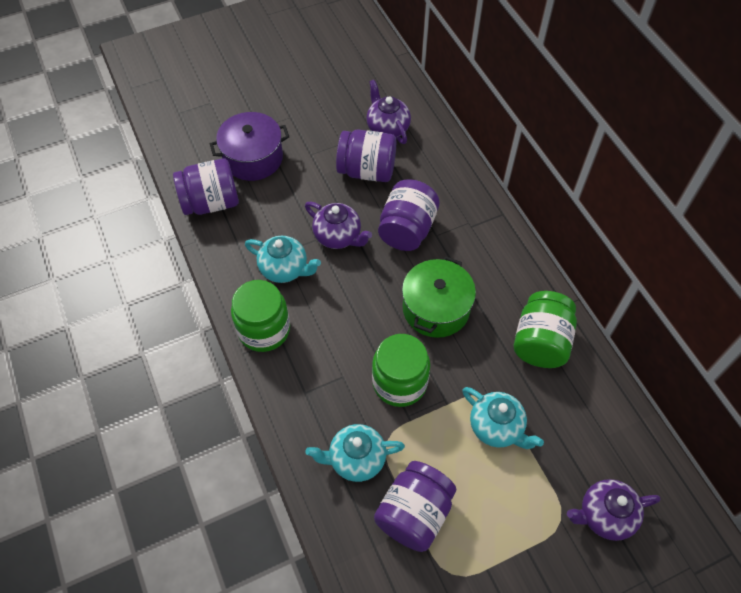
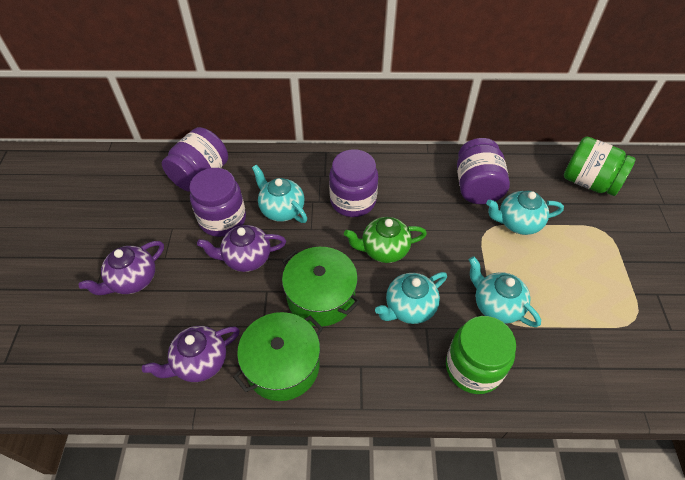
green jar: [231,280,290,352] [372,334,430,407] [514,291,577,368] = 3 -> [446,316,516,394] [564,137,636,196] = 2
green pot: [402,256,476,338] = 1 -> [233,312,323,401] [282,247,360,327] = 2
green teapot: none = 0 -> [344,217,427,263] = 1
purple pot: [210,112,289,181] = 1 -> none = 0
turquoise teapot: [245,236,321,283] [305,424,405,482] [462,387,544,449] = 3 -> [252,165,307,223] [375,272,447,324] [469,256,541,327] [486,191,564,235] = 4

